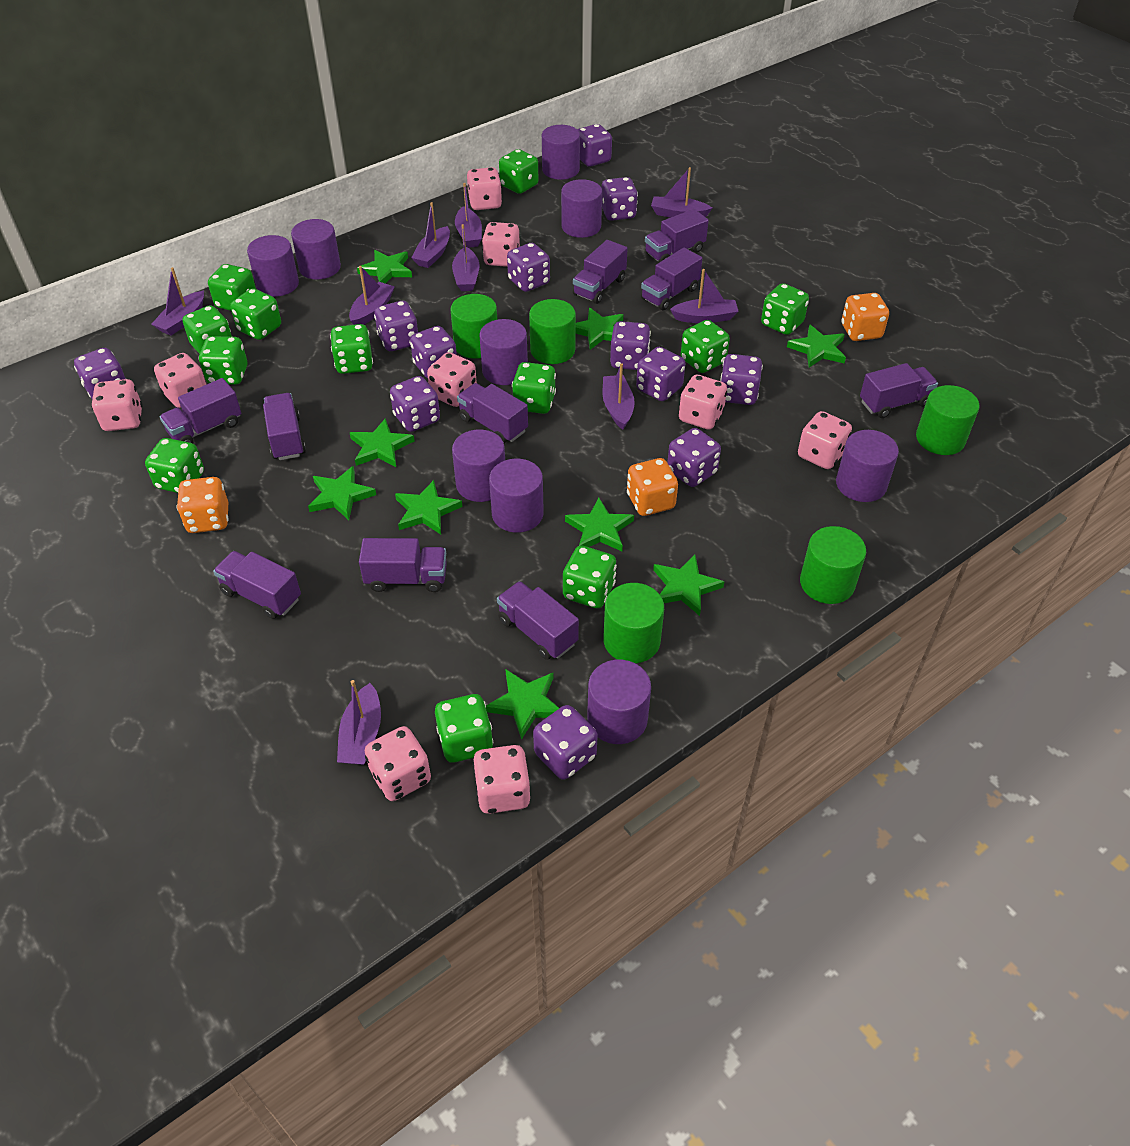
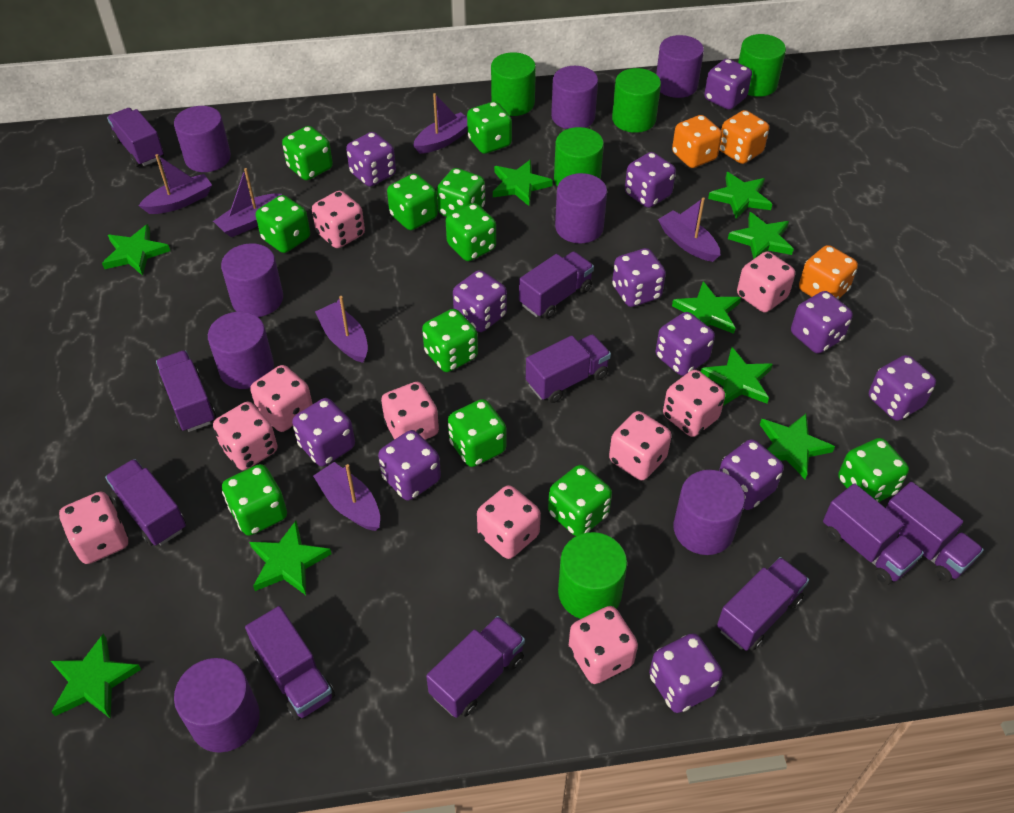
green dice: [145,438,204,493] [182,305,232,354] [199,336,247,385] [208,264,256,311] [230,288,281,340] [330,324,373,374] [435,694,494,763] [499,149,539,194] [512,362,556,414] [563,545,617,608] [681,320,730,373] [761,283,809,335] = 12 -> [222,464,287,536] [256,195,310,253] [282,126,333,180] [387,173,438,230] [422,309,478,372] [437,168,485,217] [446,203,496,261] [448,399,506,467] [467,101,512,154] [548,465,612,536] [838,438,909,502] = 11
pink dice: [91,379,143,431] [154,353,207,408] [365,726,431,801] [427,352,477,407] [467,167,502,210] [473,745,530,814] [482,222,520,267] [679,375,727,430] [798,411,852,469] = 9 -> [59,492,128,564] [213,402,278,470] [250,365,313,432] [312,191,365,248] [381,382,439,440] [477,485,541,559] [569,606,638,684] [609,411,672,480] [663,370,725,437] [737,252,795,312] = 10
purple boat: [151,267,204,335] [337,680,381,765] [349,266,395,325] [411,202,450,268] [452,224,480,291] [455,183,482,248] [603,363,635,430] [651,167,712,218] [670,269,739,323] = 9 -> [139,154,212,214] [213,168,282,237] [313,462,380,531] [315,296,368,363] [413,93,468,154] [658,197,720,262] = 6
purple cylinder: [247,235,299,297] [291,219,341,280] [452,430,505,502] [479,319,528,385] [489,459,544,533] [542,125,580,180] [561,179,602,238] [587,660,651,744] [836,430,899,502] = 9 -> [174,106,231,172] [174,658,260,753] [208,312,274,389] [221,243,283,317] [551,66,598,129] [555,173,607,243] [656,35,704,98] [674,470,745,555] = 8

